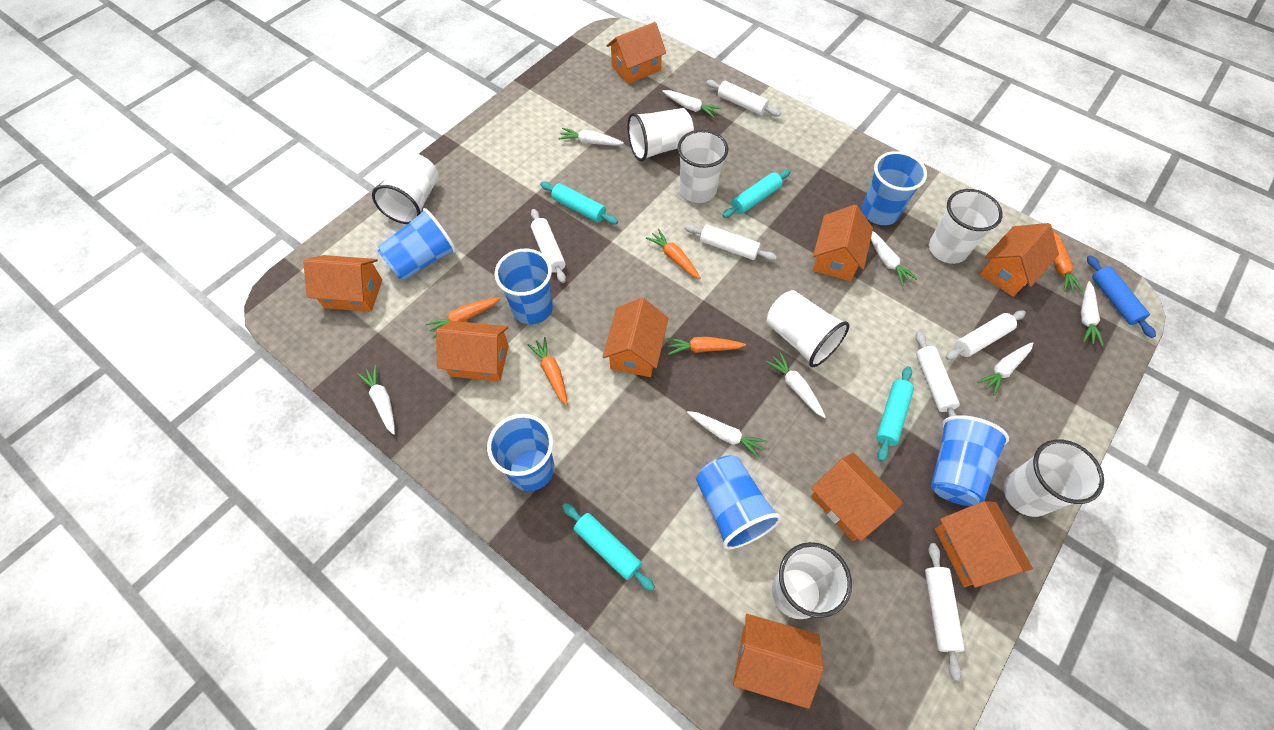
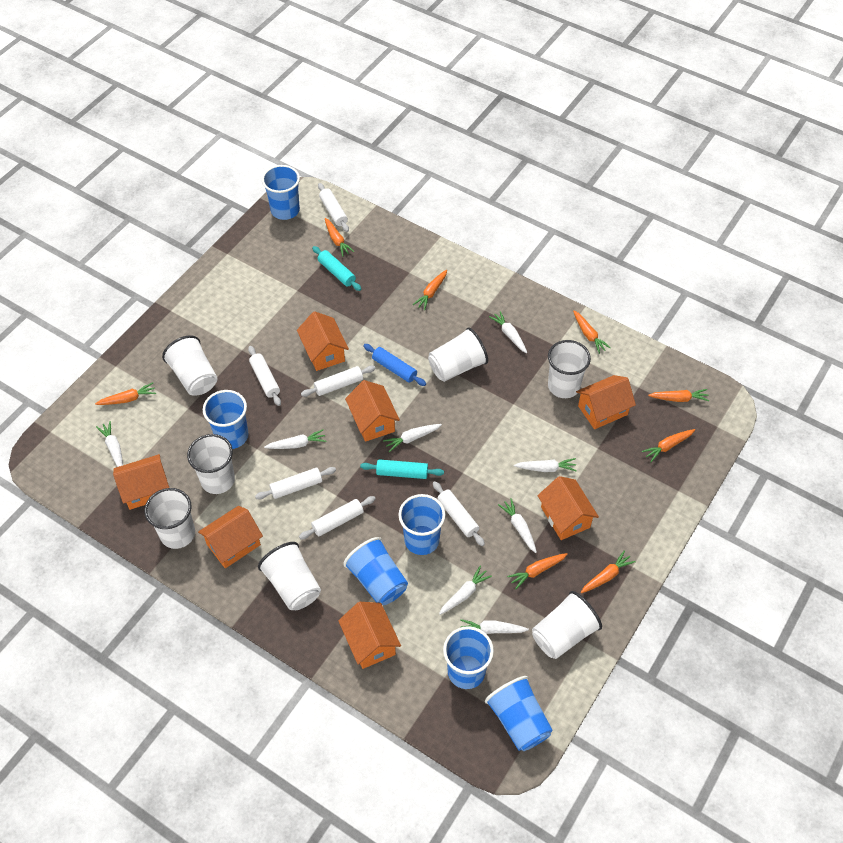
orange carrot: [425,297,500,338] [528,337,568,406] [646,229,701,279] [667,337,746,355] [1053,232,1083,292] = 5 -> [95,382,156,405] [325,218,355,257] [413,270,447,310] [507,553,568,589] [573,311,611,354] [581,550,636,593] [642,429,695,462] [648,389,709,402] = 8
orange house: [303,255,382,312] [436,321,509,382] [603,298,669,377] [607,22,666,84] [733,614,824,709] [811,452,903,541] [813,205,873,281] [935,501,1033,588] [979,223,1059,297] = 9 -> [113,454,169,510] [198,506,263,568] [297,311,349,371] [338,602,401,669] [345,380,400,442] [538,476,599,540] [576,375,636,429] = 7
turquoise rolling pin: [540,182,618,225] [562,503,655,591] [722,169,791,218] [876,366,914,462] = 4 -> [312,246,361,291] [360,459,444,479] = 2

